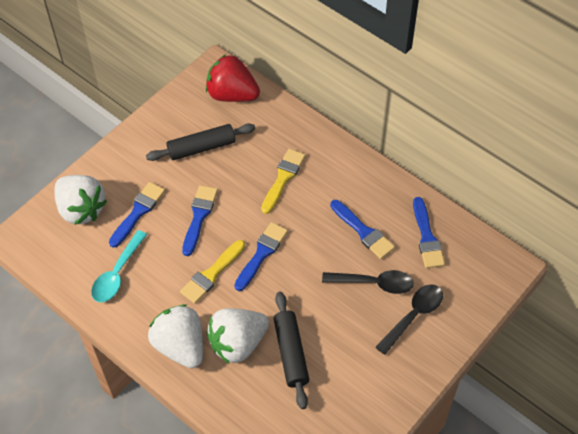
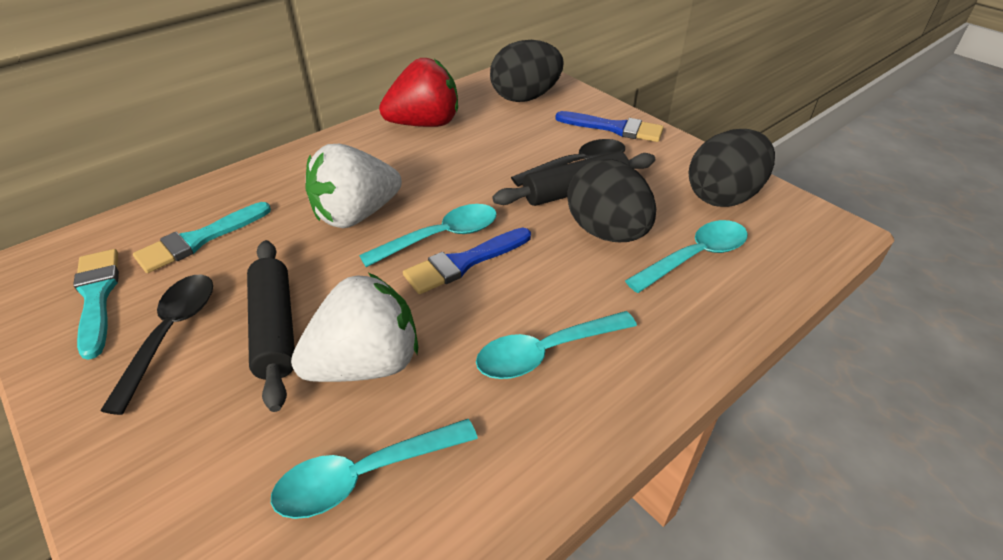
black egg: none = 0 -> [490,40,563,102] [567,159,656,242] [688,129,775,207] = 3
blue brush: [109,182,165,248] [182,185,218,256] [234,222,288,291] [330,200,395,259] [413,197,445,268] = 5 -> [403,228,531,294] [555,111,664,142] = 2
turquoise brush: none = 0 -> [73,249,119,360] [133,202,271,273] = 2
turquoise spoon: [91,230,147,302] = 1 -> [271,419,478,519] [359,204,497,267] [476,311,637,379] [625,220,748,293] = 4
white strawberry: [54,175,107,225] [148,304,203,368] [206,308,269,364] = 3 -> [291,273,418,382] [305,144,402,228] = 2
yellow brush: [180,240,245,304] [261,149,305,214] = 2 -> none = 0

